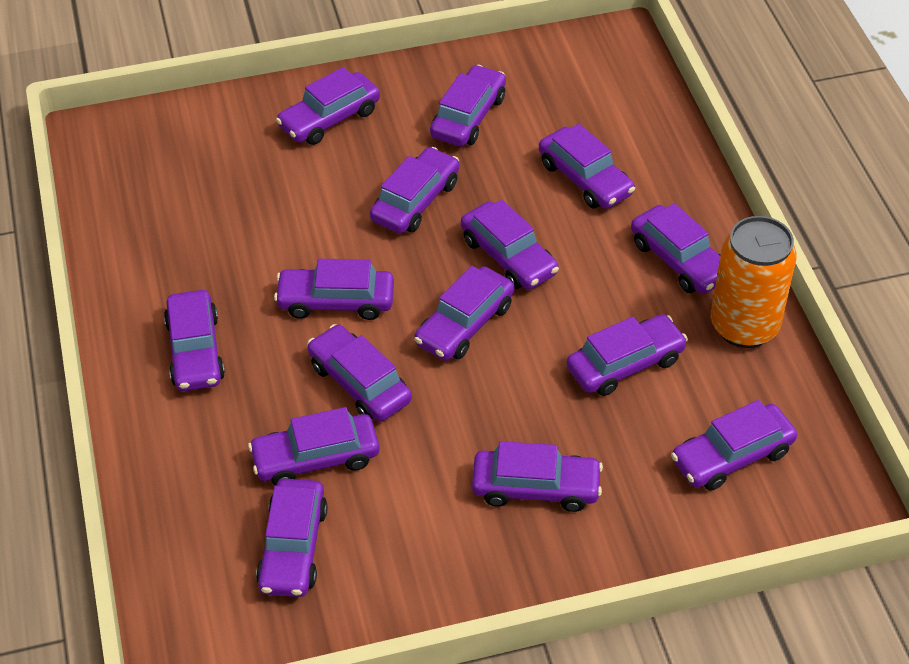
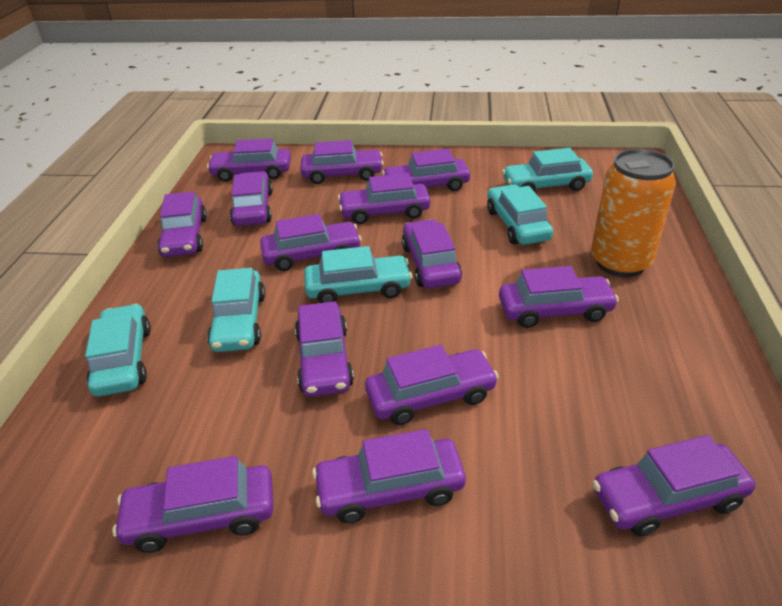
purple car: [164,290,225,391] [248,407,379,486] [256,479,328,597] [274,259,394,320] [276,67,380,145] [307,324,412,422] [370,147,459,234] [414,266,515,361] [430,65,506,147] [461,200,559,290] [472,441,603,512] [539,124,635,209] [566,314,688,396] [631,203,721,294] [671,400,797,491] = 15 -> [112,456,274,553] [157,191,207,257] [207,138,291,182] [230,171,273,226] [260,214,362,271] [295,301,354,397] [300,140,384,184] [312,429,466,523] [338,173,431,224] [365,345,499,425] [382,149,470,191] [402,219,462,288] [499,266,619,328] [592,435,755,536] = 14
turquoise car: none = 0 -> [85,304,151,397] [207,268,265,352] [304,246,412,303] [487,184,553,245] [502,148,593,192] = 5

